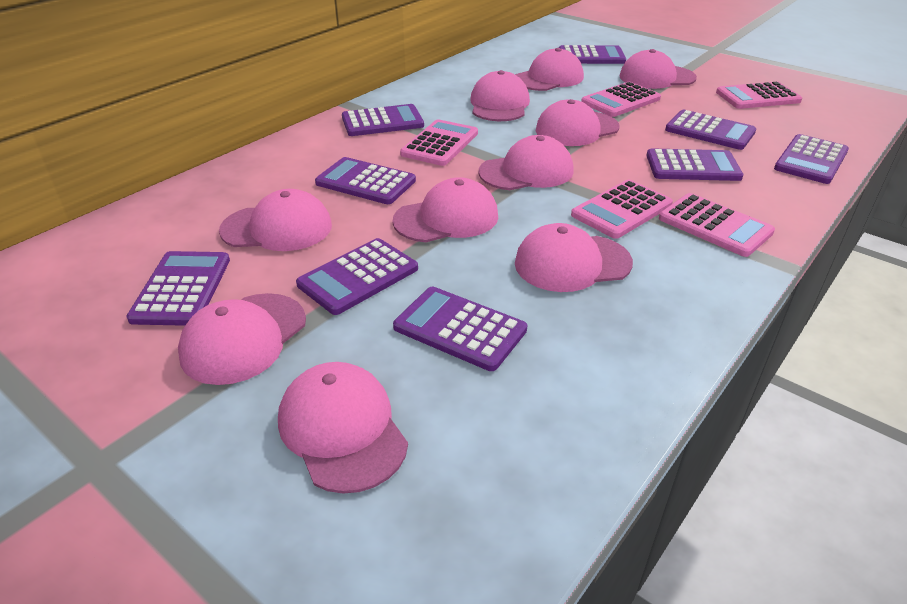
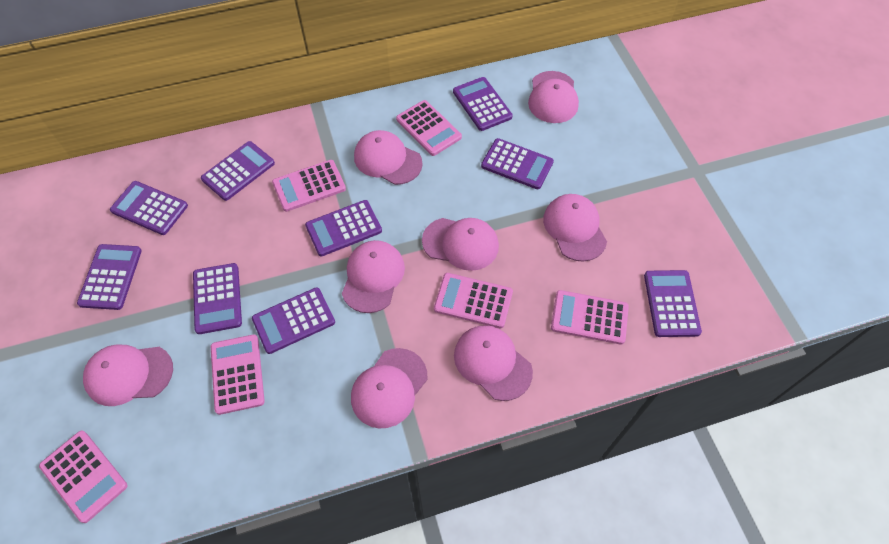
pink calculator: [400,119,478,166] [571,180,673,239] [581,82,661,117] [659,193,775,257] [716,81,802,109] = 5 -> [39,431,127,523] [211,335,265,415] [272,160,346,212] [396,100,462,156] [434,273,513,328] [551,290,629,345] = 6
pink cap: [178,293,306,385] [219,189,332,251] [278,362,408,494] [392,177,498,242] [470,70,530,121] [479,135,574,190] [515,48,584,91] [515,223,633,292] [536,99,619,146] [620,49,697,89] = 10 -> [83,345,173,406] [342,240,405,313] [351,348,427,429] [354,130,423,185] [422,218,499,271] [454,325,533,401] [528,71,579,123] [543,194,607,262] = 8

